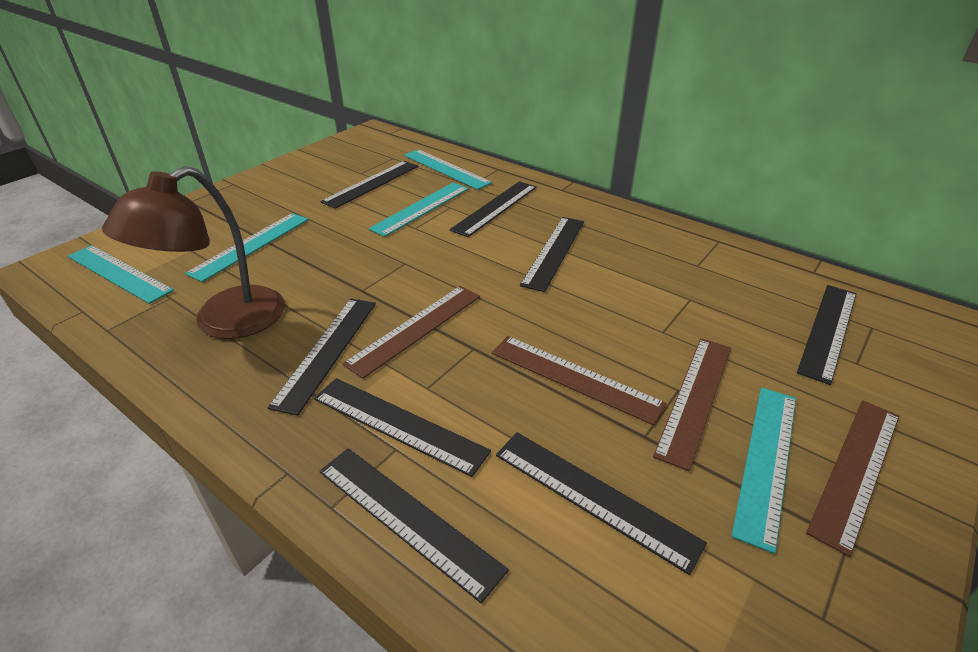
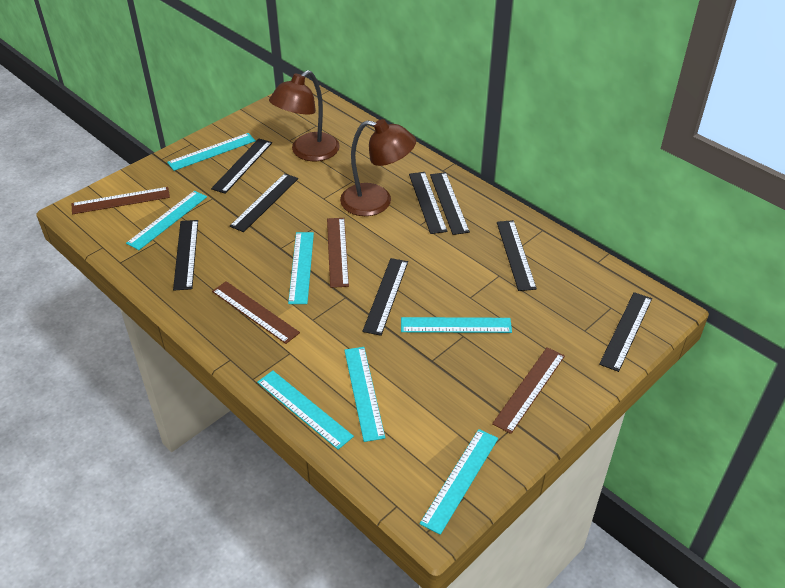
brown lamp: [102,166,285,339] = 1 -> [269,70,340,161] [340,119,416,216] = 2
turquoise ruler: [68,245,174,304] [185,213,308,282] [368,182,469,237] [404,149,492,190] [731,388,796,554] = 5 -> [126,191,207,250] [167,133,256,171] [257,371,354,450] [288,232,314,304] [344,347,385,442] [401,317,512,333] [420,429,498,535] = 7

